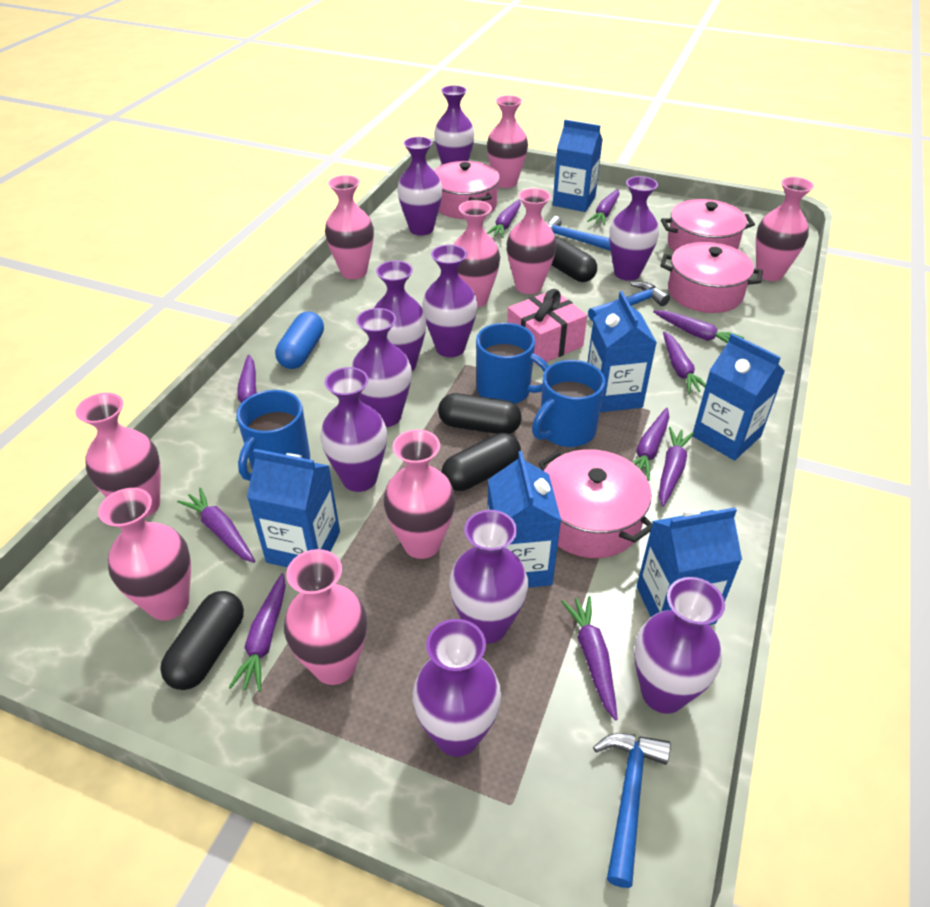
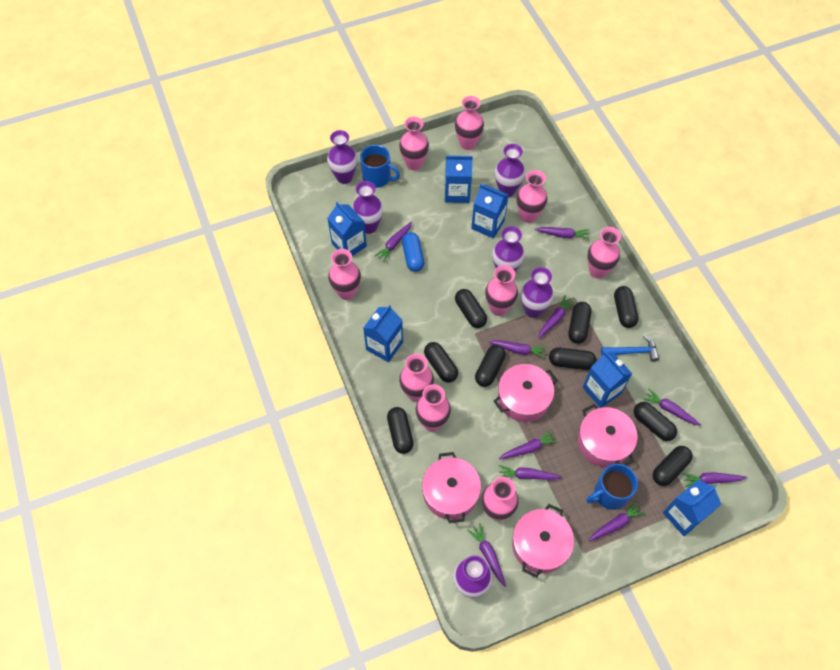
black capsule: [160,591,244,690] [438,393,522,434] [441,433,521,491] [551,238,597,282] = 4 -> [387,407,414,454] [424,342,458,383] [455,289,487,328] [475,345,506,387] [549,348,597,370] [569,302,591,344] [614,286,638,328] [634,402,677,441] [653,446,693,486] = 9
blue hammer: [547,216,611,251] [588,282,670,321] [593,733,671,888] = 3 -> [601,335,659,362] = 1
blue mug: [236,390,310,481] [476,323,549,404] [532,360,606,447] = 3 -> [360,145,400,188] [586,464,638,510] = 2
pink gift: [507,289,587,365] = 1 -> none = 0
purple vase: [320,367,387,492] [352,308,412,427] [374,261,426,371] [397,137,442,236] [413,619,501,757] [422,245,477,357] [434,85,474,165] [449,510,528,644] [609,176,659,281] [634,577,725,714] = 10 -> [327,130,357,184] [352,181,383,234] [453,555,492,598] [492,226,525,271] [495,144,525,197] [521,267,554,318] = 6

